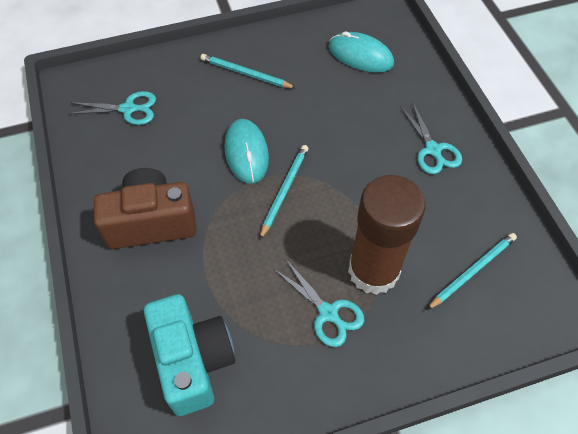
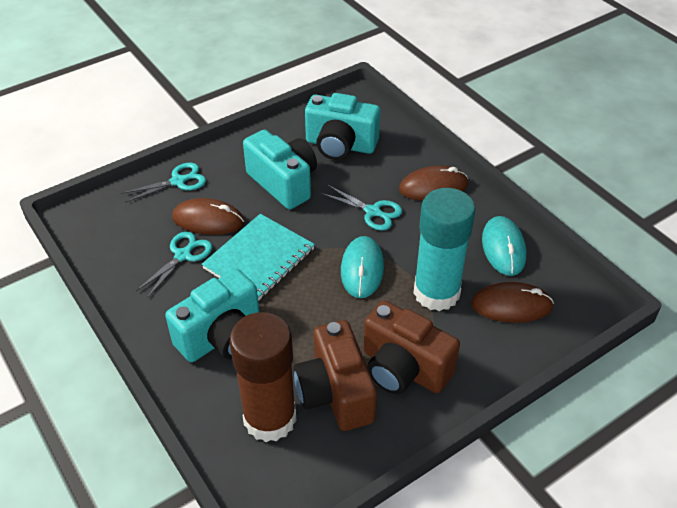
brown camera: [94,168,196,249] = 1 -> [293,320,377,431] [363,300,460,394] = 2
brown mouse: none = 0 -> [172,198,244,235] [399,166,468,201] [471,282,554,323] = 3
turquoise camera: [144,294,235,416] = 1 -> [165,269,259,362] [243,130,317,210] [305,93,380,160] = 3
turquoise glue stick: none = 0 -> [413,188,476,311] = 1
turquoise notebook: none = 0 -> [202,214,315,301] = 1
turquoise pencil: [201,54,296,88] [260,145,308,239] [427,233,517,310] = 3 -> none = 0

